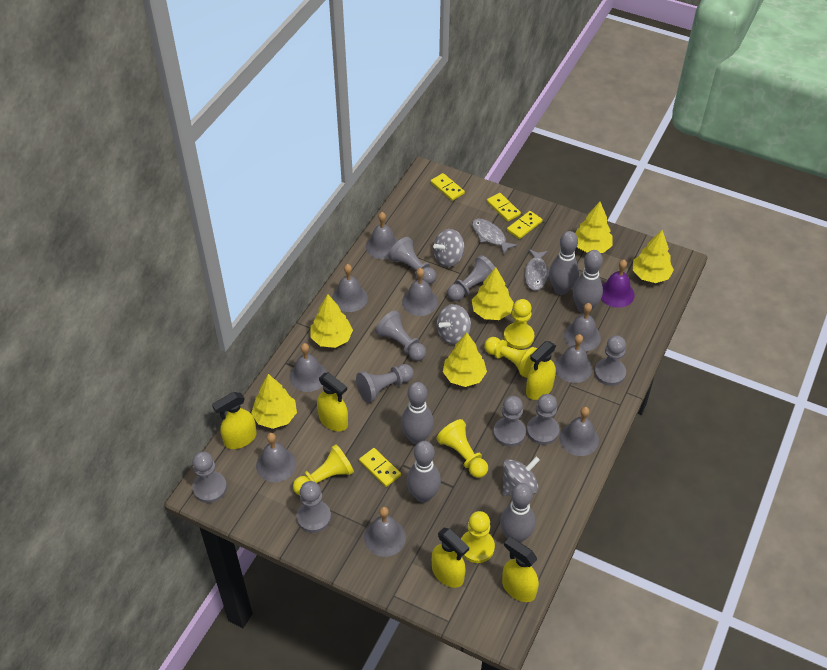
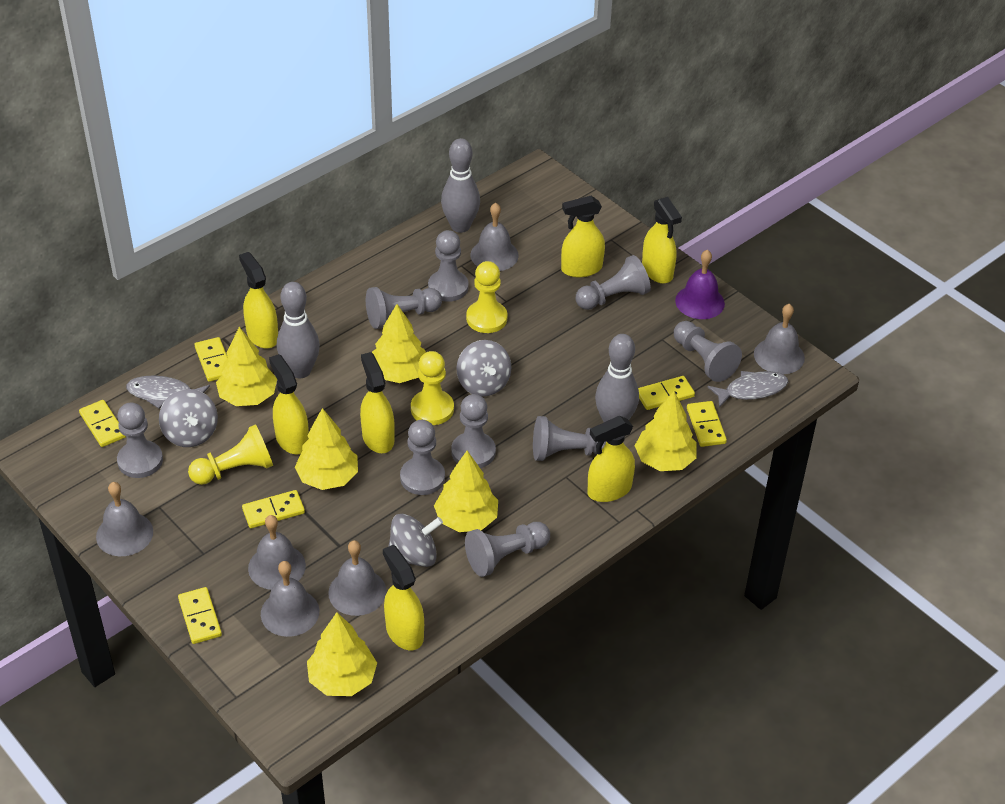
grey bell: [256,433,296,482] [289,343,327,392] [332,264,368,312] [364,507,406,557] [366,212,398,259] [402,268,438,316] [555,334,592,383] [559,407,599,456] [564,303,601,351] = 9 -> [96,482,153,556] [248,515,306,590] [261,561,319,637] [328,540,387,616] [471,203,519,271] [754,304,805,374] = 6
grey bowling pin: [401,382,434,445] [407,441,441,503] [500,483,535,543] [549,231,579,295] [572,250,603,314] = 5 -> [277,282,320,378] [441,138,480,233] [595,334,639,422] = 3
yellow domino: [359,448,401,487] [431,173,465,201] [487,193,521,222] [507,211,543,239] = 4 -> [79,400,126,447] [178,587,222,644] [195,337,228,382] [242,490,305,528] [638,376,695,410] [687,401,727,447] = 6
yellow pawn: [293,444,354,495] [436,419,488,478] [461,511,495,563] [484,337,537,378] [504,299,534,349] = 5 -> [188,424,273,485] [411,351,454,425] [466,261,508,333] = 3
yellow spray bottle: [212,392,257,449] [317,372,348,432] [432,528,469,588] [502,537,539,602] [526,341,556,400] = 5 -> [239,252,278,348] [269,354,309,454] [360,352,395,453] [383,545,424,650] [561,196,605,277] [588,416,635,502] [642,197,682,284] = 7

